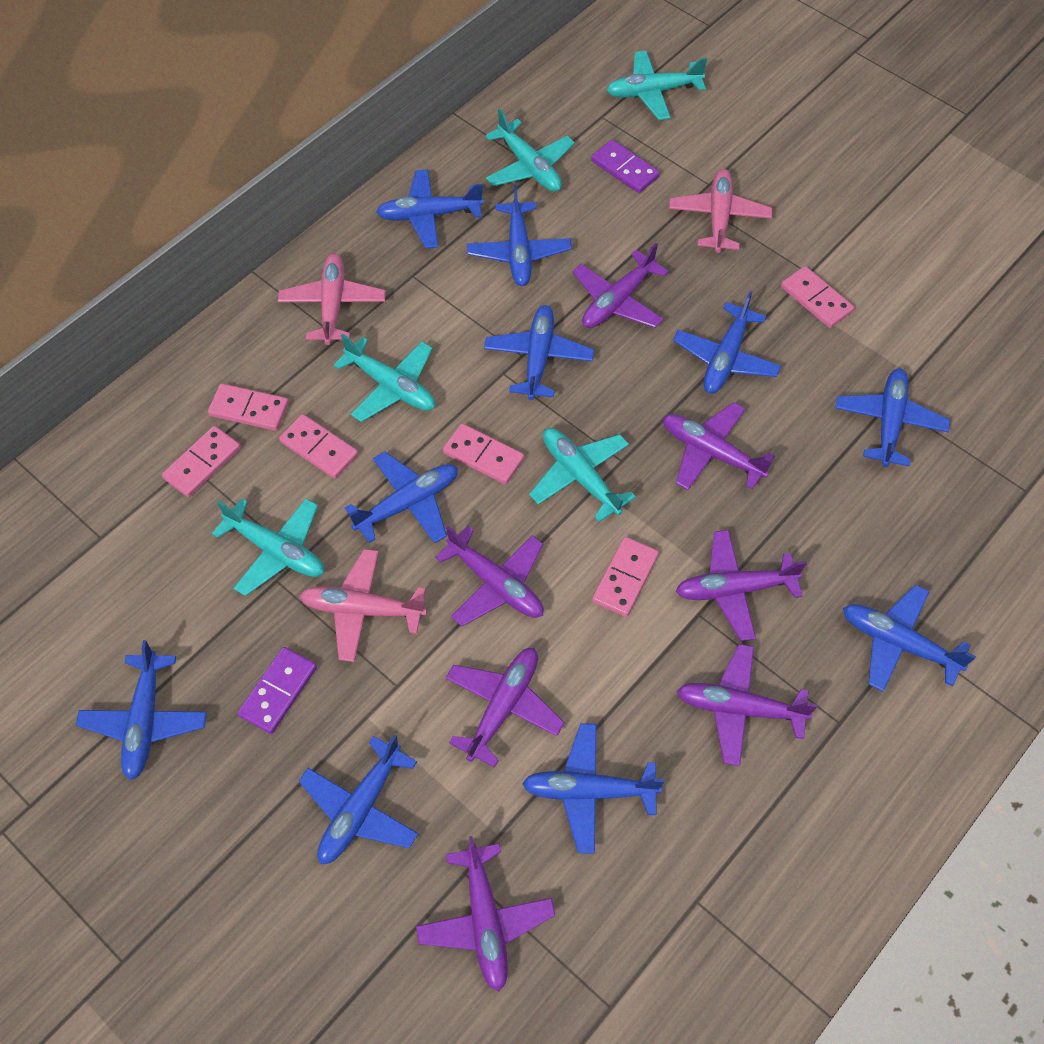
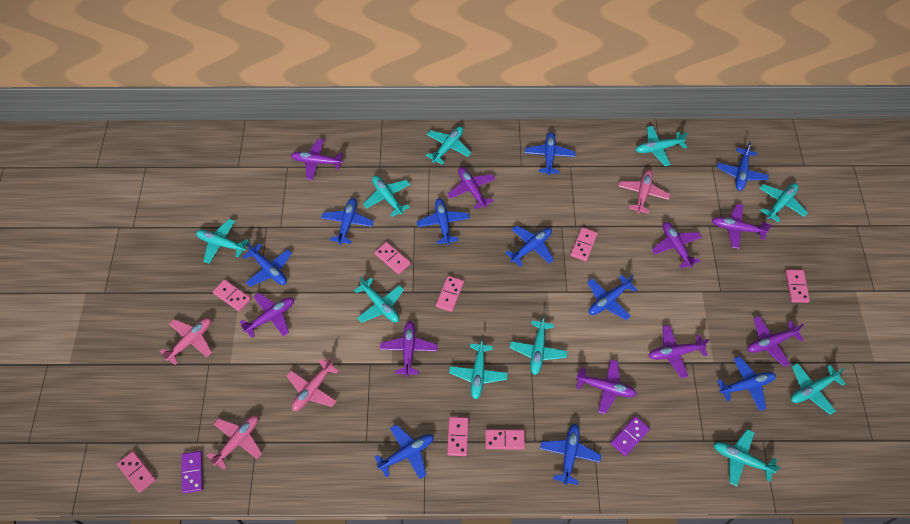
pink domino: [162,426,241,497] [208,383,289,431] [279,414,358,479] [443,423,524,484] [592,537,659,617] [781,266,854,328] = 6 -> [117,451,156,493] [213,279,251,311] [374,242,411,274] [436,276,464,312] [447,417,469,456] [485,429,525,450] [571,227,598,261] [785,269,810,303] = 8
pink plane: [278,253,386,345] [299,549,427,662] [669,169,772,253] = 3 -> [160,318,212,365] [206,415,262,470] [287,358,339,411] [618,170,670,214] = 4
purple plane: [416,836,555,992] [435,526,544,627] [445,648,565,768] [572,243,669,328] [663,402,775,490] [676,530,807,641] [677,644,817,766] = 7 -> [240,293,294,338] [291,139,343,180] [380,321,437,377] [448,167,496,210] [576,360,637,414] [649,325,709,378] [652,222,702,269] [712,204,772,249] [748,316,804,367] = 9
turquoise plane: [212,498,324,596] [334,334,435,422] [485,109,575,192] [529,428,636,522] [606,51,707,120] = 5 -> [196,219,249,264] [354,277,404,323] [363,176,410,217] [426,126,471,165] [449,338,508,400] [510,315,567,375] [636,126,688,166] [713,429,781,486] [759,183,808,223] [791,363,846,415] = 10

